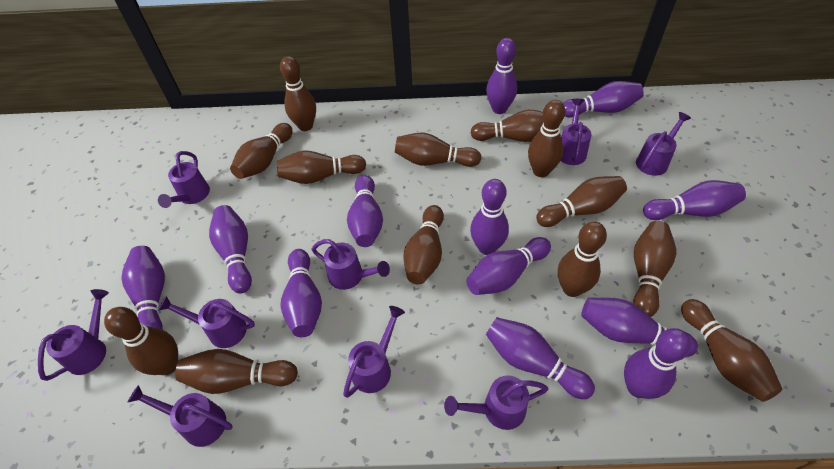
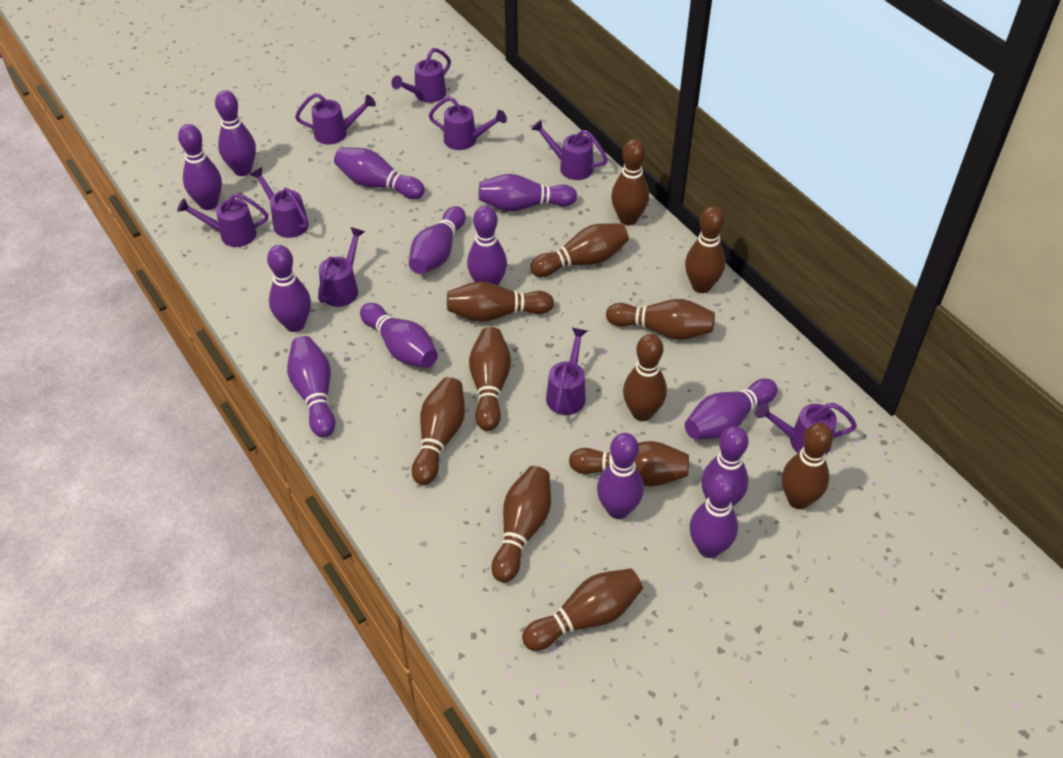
brown bowling pin: [104,307,178,375] [175,349,298,394] [230,123,293,179] [277,150,366,184] [280,56,316,131] [395,133,481,167] [403,205,444,284] [471,110,544,142] [528,100,565,177] [536,176,627,227] [558,221,607,297] [633,221,677,317] [681,299,782,402] = 13 -> [412,377,465,485] [447,281,554,322] [469,327,511,431] [491,466,551,583] [522,568,643,651] [530,223,629,277] [569,441,689,486] [606,299,715,340] [611,139,649,225] [623,334,667,421] [685,206,726,293] [782,423,833,509] = 12
purple bowling pin: [121,246,165,329] [209,205,252,294] [281,249,322,337] [347,175,383,247] [466,237,551,295] [470,179,509,255] [486,38,517,114] [486,317,595,399] [563,81,644,118] [581,298,698,357] [624,328,691,399] [643,180,746,220] = 12 -> [178,124,222,210] [215,90,256,176] [267,245,311,332] [287,336,335,438] [334,147,425,199] [360,303,438,368] [409,206,466,274] [467,206,507,285] [479,174,577,211] [597,433,644,519] [685,378,778,439] [690,472,738,558] [701,426,749,507] = 13

